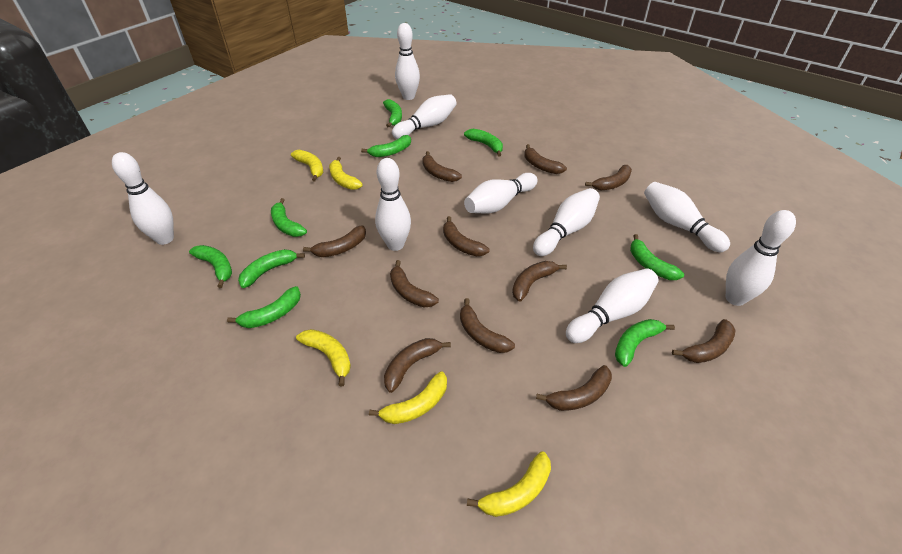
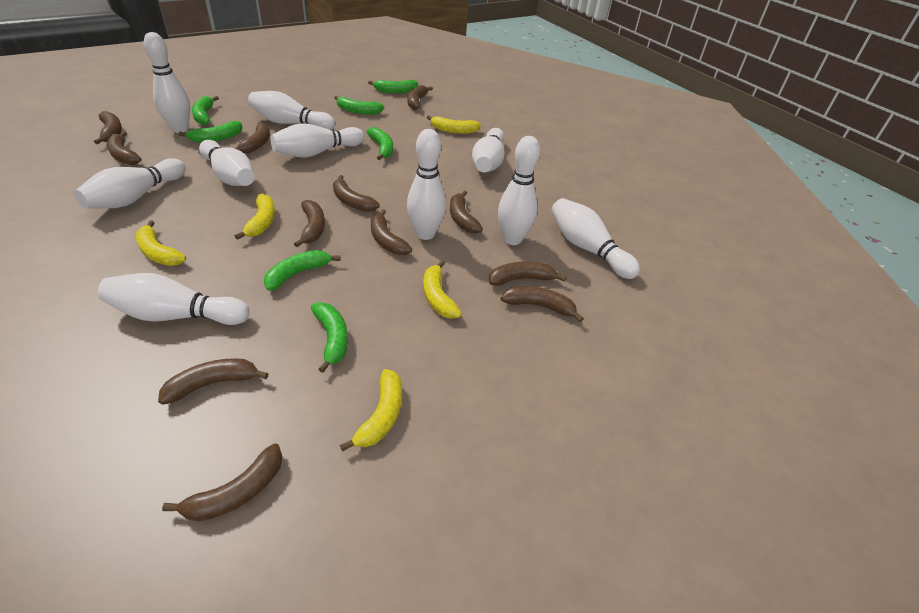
brown banana: [303,225,366,257] [384,338,451,393] [390,260,439,307] [422,151,462,182] [443,216,489,256] [460,298,515,353] [512,261,567,302] [524,144,567,174] [536,365,612,411] [585,165,632,191] [672,319,736,363] = 11 -> [94,111,122,144] [107,131,141,165] [158,358,269,405] [162,444,282,522] [235,122,270,153] [294,200,325,247] [333,175,380,212] [371,209,412,255] [407,85,433,110] [450,190,483,234] [489,261,567,286] [501,286,584,322] = 12
green banana: [189,245,232,288] [227,286,301,328] [238,249,305,288] [271,198,307,237] [361,135,411,157] [383,99,402,128] [464,129,503,156] [615,319,675,367] [630,234,684,280] = 9 -> [179,121,243,143] [192,96,219,125] [264,250,340,291] [311,302,348,373] [334,96,385,115] [366,127,393,160] [368,80,418,93] = 7
white bowling pin: [112,152,174,245] [375,158,411,251] [392,94,457,139] [395,23,420,100] [464,173,538,213] [533,188,600,256] [566,268,658,343] [644,182,730,252] [726,210,796,306] = 9 -> [74,158,186,209] [98,273,250,325] [144,32,190,133] [199,140,255,186] [248,91,335,130] [270,123,365,158] [407,129,446,240] [472,128,505,172] [498,136,540,245] [551,198,640,279] = 10

